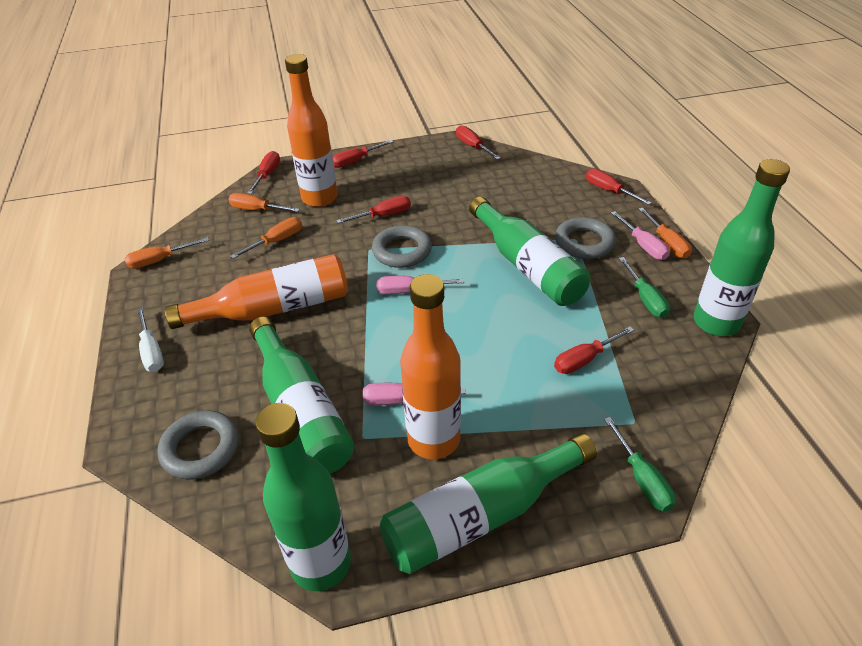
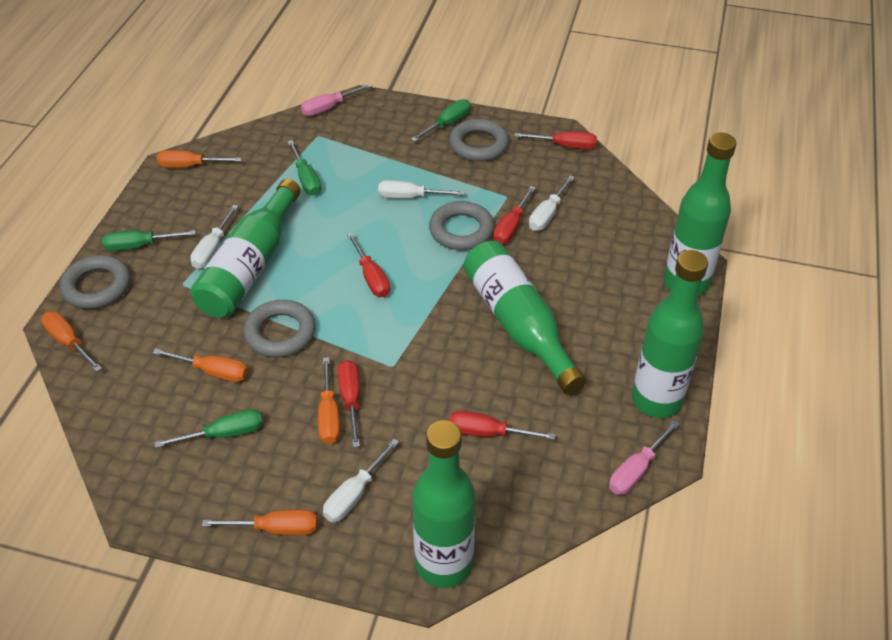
green screwdriver: [604,417,676,512] [619,257,670,318] = 2 -> [102,230,195,251] [154,409,263,448] [287,140,321,195] [411,99,471,142] = 4
grey ring: [157,410,239,480] [372,225,432,268] [555,217,616,259] = 3 -> [60,255,130,309] [243,300,316,358] [429,201,494,250] [449,119,509,162] = 4
orange bottle: [165,254,348,329] [285,54,338,207] [400,274,461,459] = 3 -> none = 0
orange screwdriver: [124,237,209,269] [228,193,300,212] [231,217,302,259] [639,208,692,258] = 4 -> [41,311,102,372] [152,348,248,382] [157,150,242,168] [202,510,317,535] [318,357,340,444] = 5
pink screwdriver: [363,383,466,405] [376,276,464,294] [611,211,670,260] = 3 -> [301,84,373,116] [609,420,680,495] = 2
red screwdriver: [247,151,280,194] [332,140,393,168] [336,196,411,223] [456,125,500,160] [554,327,634,374] [586,169,652,205] = 6 -> [338,360,360,447] [347,233,390,297] [450,411,556,440] [493,186,536,244] [515,131,597,149] = 5
white screwdriver: [137,307,164,372] = 1 -> [190,205,238,269] [323,439,399,522] [378,180,465,199] [529,175,575,231] = 4

